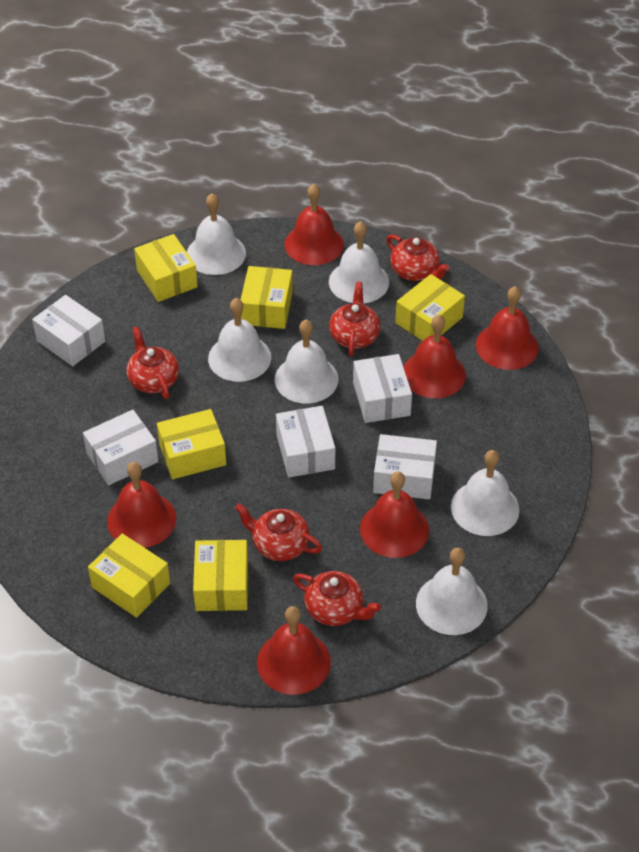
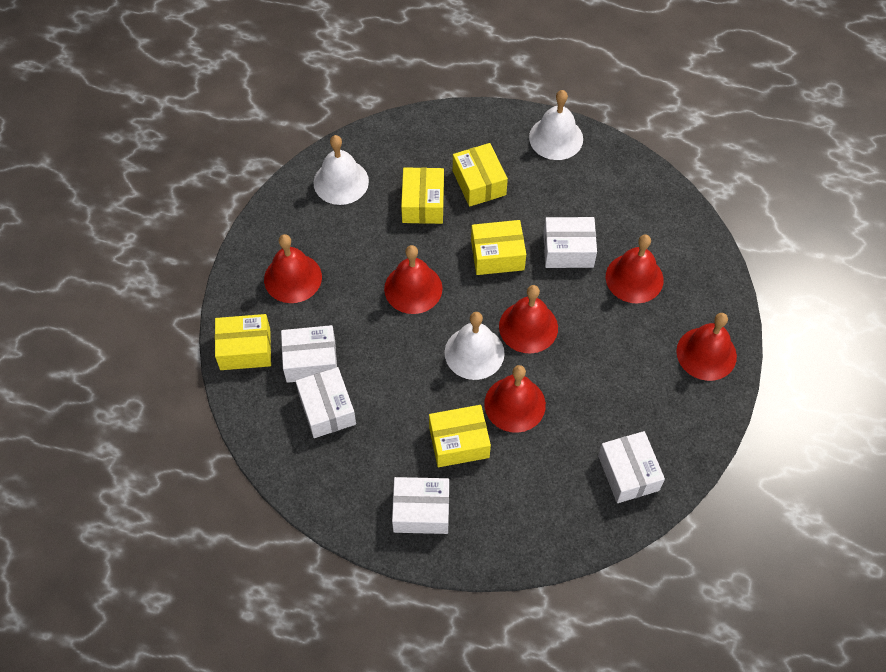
red teapot: [126,326,179,399] [235,503,322,561] [293,571,381,626] [329,282,380,356] [386,234,450,281] = 5 -> none = 0
white bell: [187,193,246,275] [208,298,271,382] [275,320,339,404] [329,221,389,304] [416,548,488,635] [451,450,520,536] = 6 -> [314,135,369,205] [445,312,504,380] [529,90,583,160] = 3
yellow box: [88,533,170,618] [134,234,198,302] [157,409,226,479] [193,540,248,611] [241,266,293,329] [395,274,465,341] = 6 -> [215,314,271,370] [401,167,444,224] [429,405,491,467] [453,143,508,207] [471,220,526,275] = 5

